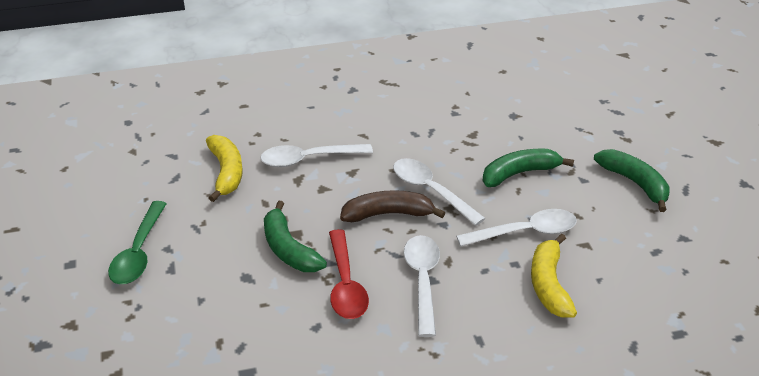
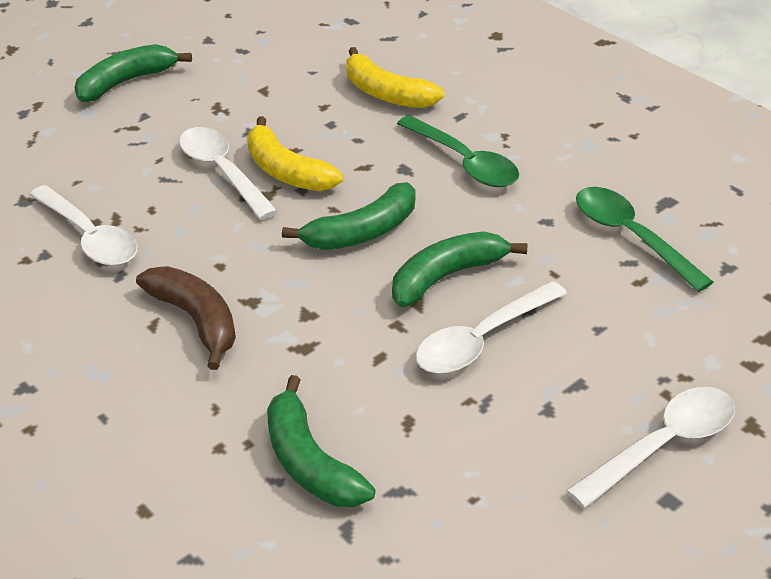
green banana: [264,201,327,272] [482,149,574,187] [594,149,669,212] = 3 -> [74,44,192,102] [267,375,376,507] [282,182,416,250] [392,232,528,307] = 4
green spoon: [108,201,167,284] = 1 -> [397,115,519,187] [576,187,713,292] = 2
red spoon: [329,229,369,319] = 1 -> none = 0

